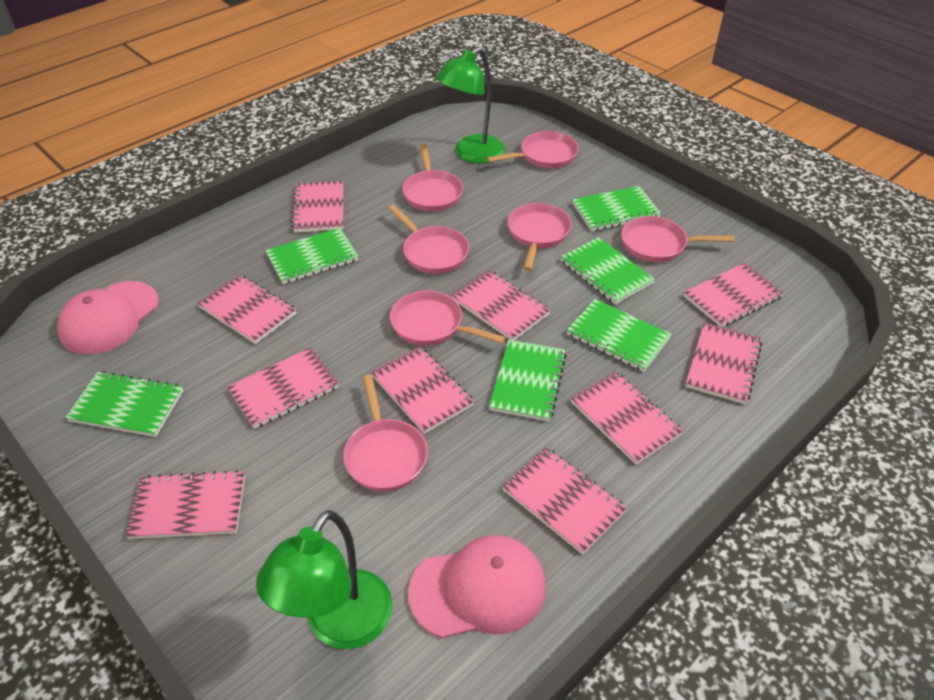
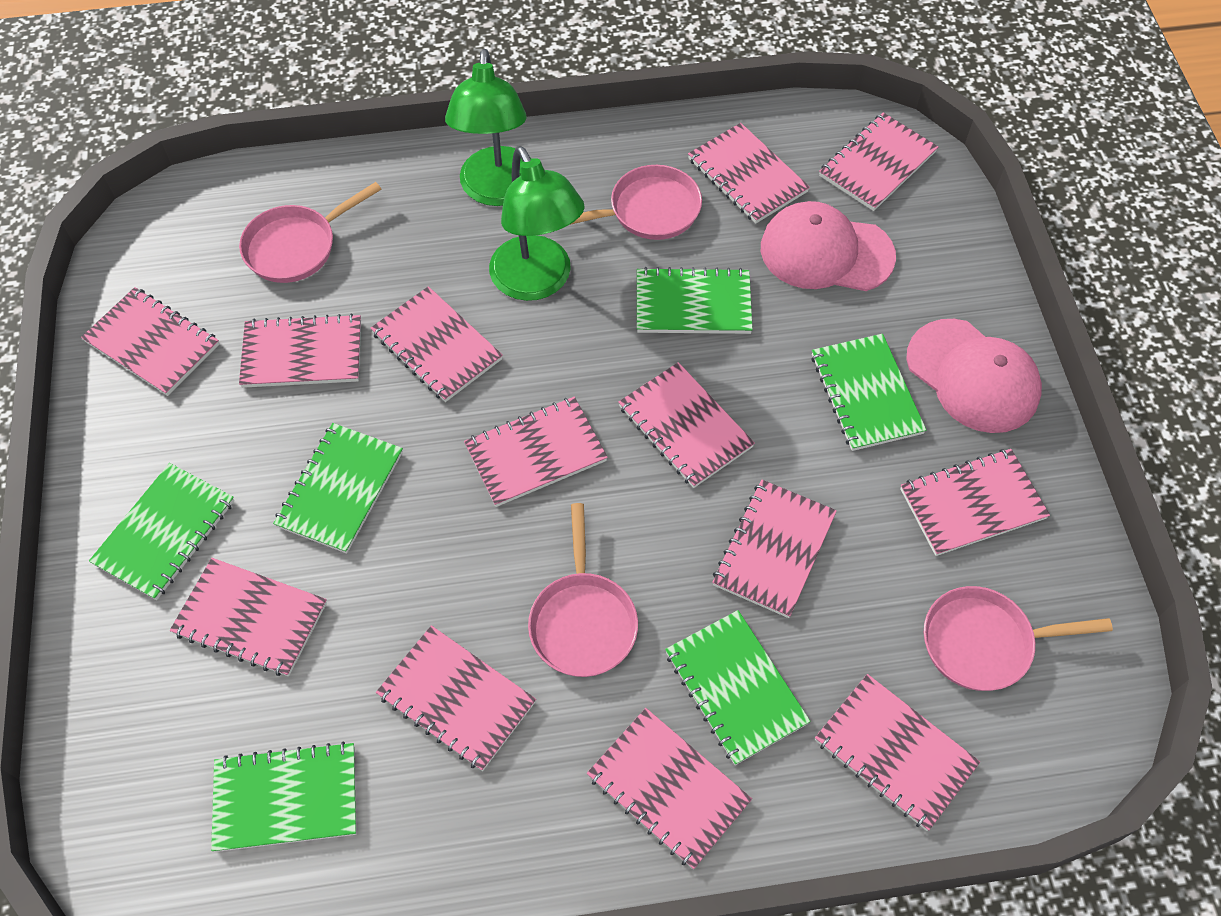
pink notebook: [125,470,245,539] [197,274,296,344] [227,348,339,429] [291,181,343,233] [371,346,474,434] [451,270,551,340] [502,447,627,555] [571,372,683,464] [684,263,784,327] [685,322,762,404] = 10 -> [81,287,219,396] [170,558,327,676] [239,314,361,388] [371,286,503,402] [376,625,536,771] [464,397,608,507] [587,708,752,869] [618,362,755,488] [688,123,810,223] [712,480,837,618] [815,674,980,831] [819,112,938,211] [900,449,1050,556] = 13
pink pan: [343,375,428,491] [388,204,469,274] [390,290,506,346] [402,143,463,211] [487,131,579,168] [507,203,572,271] [621,216,735,262] = 7 -> [239,182,381,283] [528,503,638,677] [570,165,702,240] [924,586,1113,691] = 4

